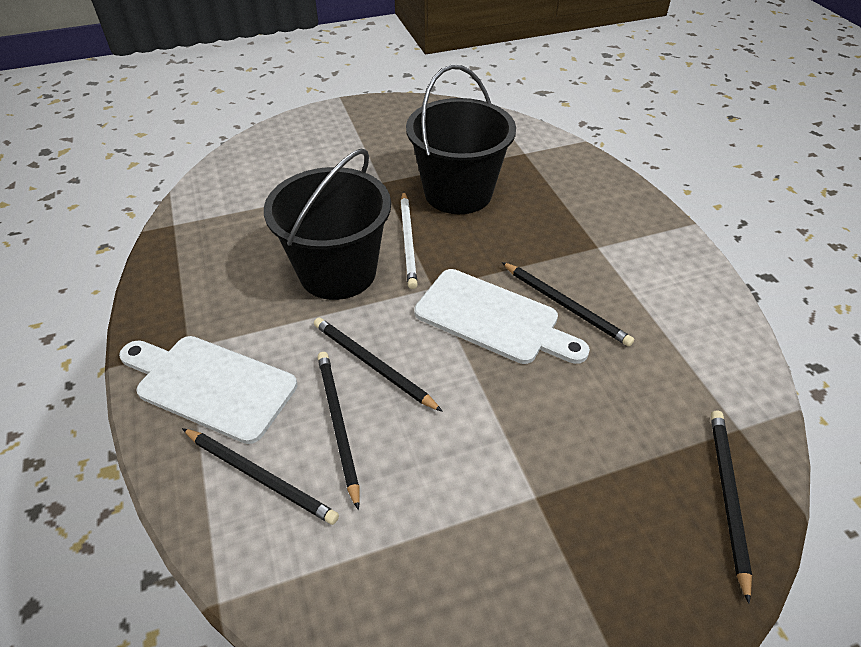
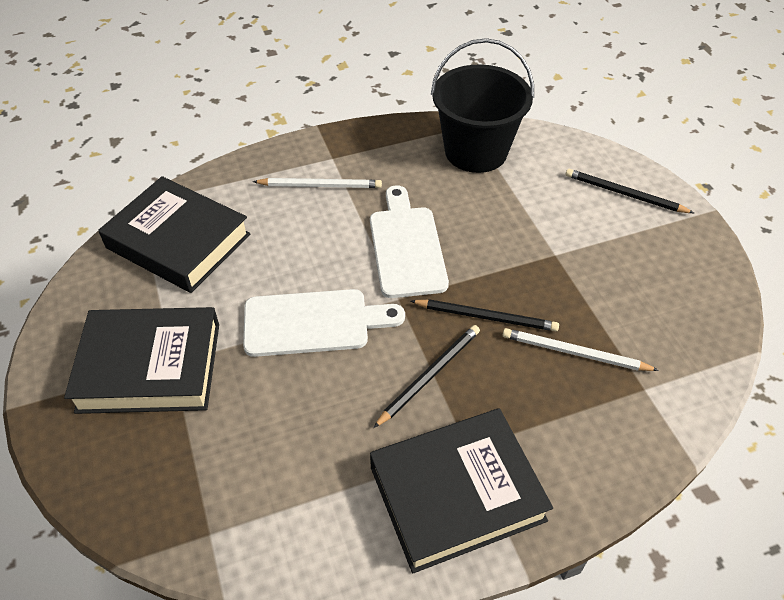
black book: none = 0 -> [64,307,219,414] [98,176,250,293] [370,408,553,573] = 3
black bucket: [264,149,391,300] [406,65,516,214] = 2 -> [431,38,534,173] = 1
black pencil: [182,428,339,525] [314,318,443,412] [318,352,360,510] [502,262,634,347] [711,411,752,604] = 5 -> [373,325,480,428] [411,299,559,331] [566,169,694,213] = 3
white pencil: [400,191,418,289] = 1 -> [253,178,382,188] [503,328,659,371] = 2

